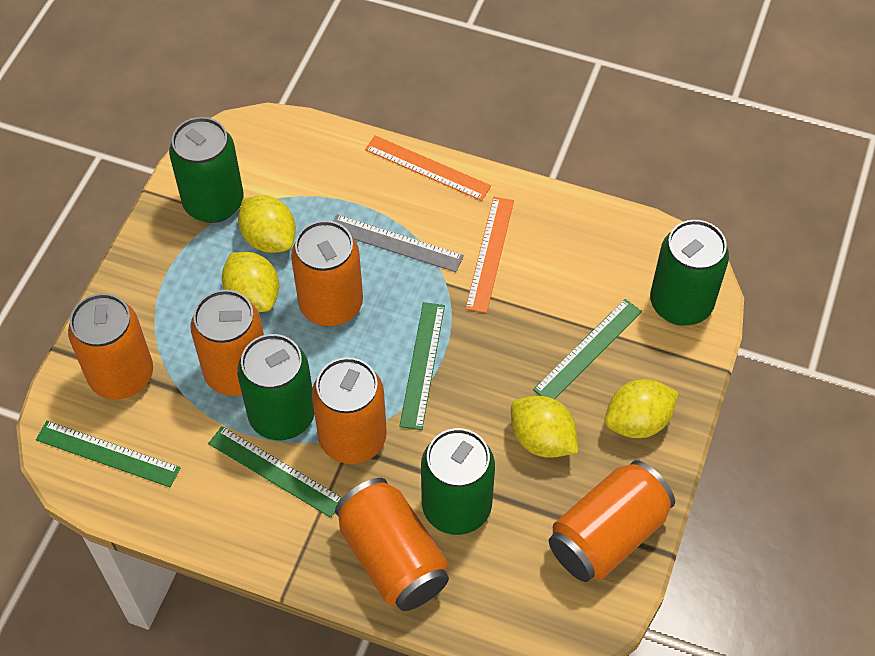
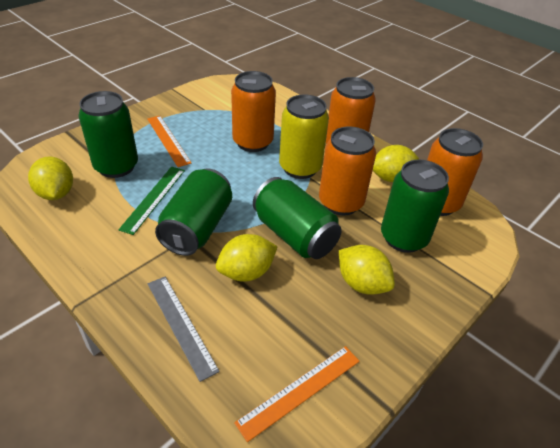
green ruler: [36,421,181,488] [208,426,342,518] [399,302,445,430] [533,299,642,399] = 4 -> [118,167,185,235] = 1
orange can: [68,293,153,400] [190,290,264,396] [291,220,363,326] [312,357,387,464] [335,478,449,611] [549,460,675,582] = 6 -> [231,71,276,152] [319,126,376,215] [326,77,376,144] [427,128,483,216] = 4
yellow can: none = 0 -> [279,95,329,179] = 1

